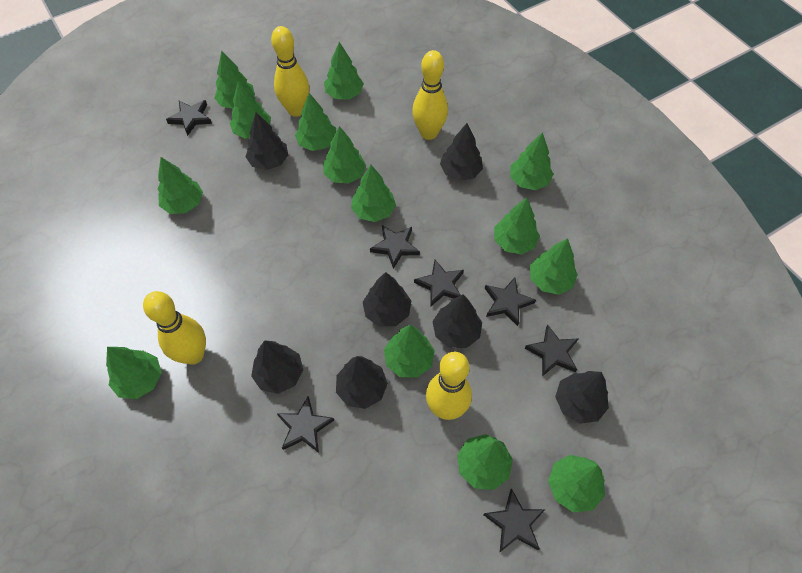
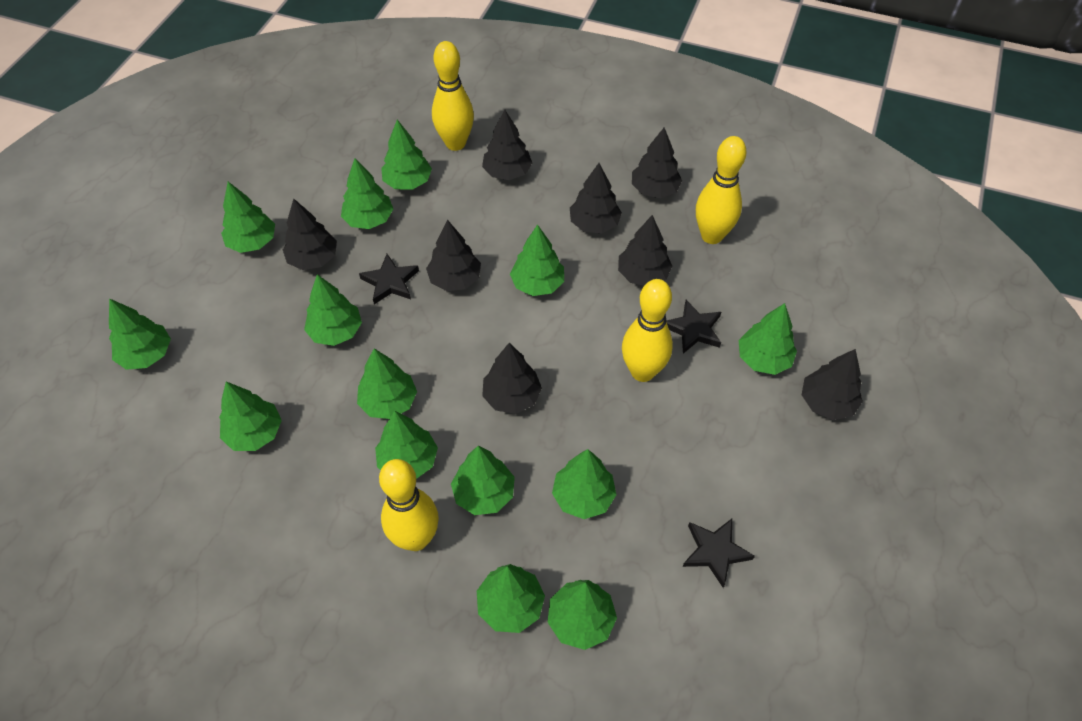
black star: [166,100,212,136] [277,396,334,453] [370,225,420,269] [414,260,464,306] [483,488,545,553] [485,277,536,326] [525,324,579,377] = 7 -> [359,254,419,304] [666,300,721,354] [683,519,755,588] = 3
black tree: [246,112,288,170] [251,340,303,394] [336,356,388,409] [363,272,411,327] [432,295,482,348] [440,123,483,181] [555,371,609,424] = 7 -> [283,198,337,270] [426,220,481,291] [482,110,532,180] [482,343,542,414] [570,163,622,233] [618,215,673,286] [632,127,682,198] [802,349,863,420] = 8

